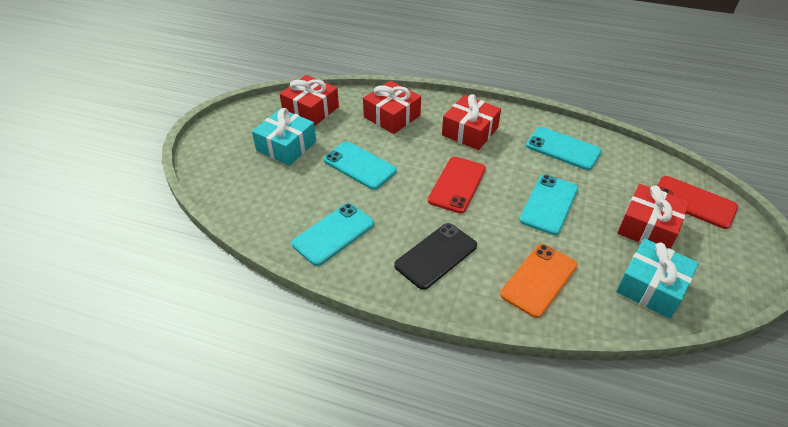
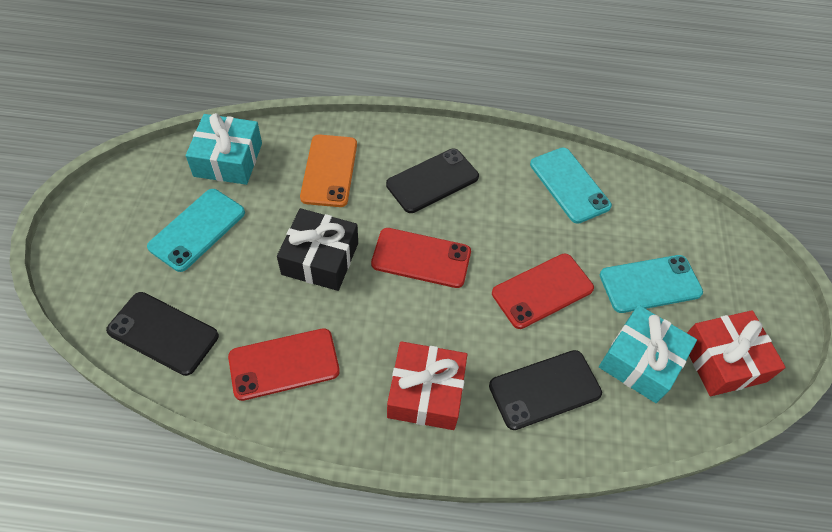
black gift: none = 0 -> [277,208,358,291] = 1
black phone: [394,223,477,290] = 1 -> [106,292,219,376] [386,149,479,213] [489,350,602,430] = 3
red gift: [280,75,339,125] [363,81,421,134] [442,94,501,150] [617,184,690,249] = 4 -> [387,341,467,430] [687,310,786,396] = 2
red phone: [428,157,486,214] [657,176,738,229] = 2 -> [228,328,340,401] [371,228,471,288] [492,254,594,329] = 3
turquoise phone: [291,203,374,266] [323,141,397,190] [519,175,578,235] [526,127,602,170] = 4 -> [147,189,245,272] [530,147,612,224] [600,255,703,313] = 3

